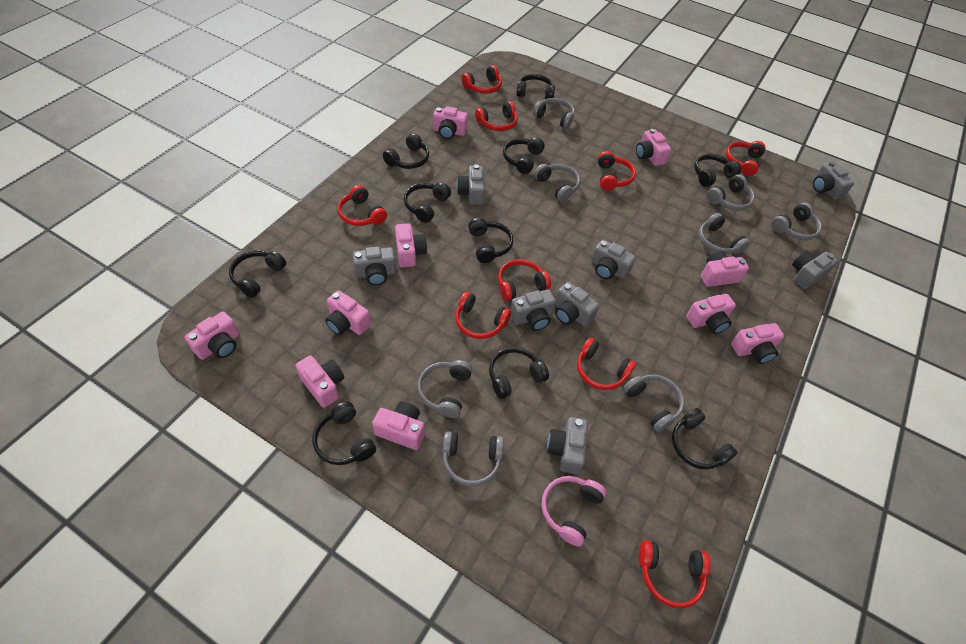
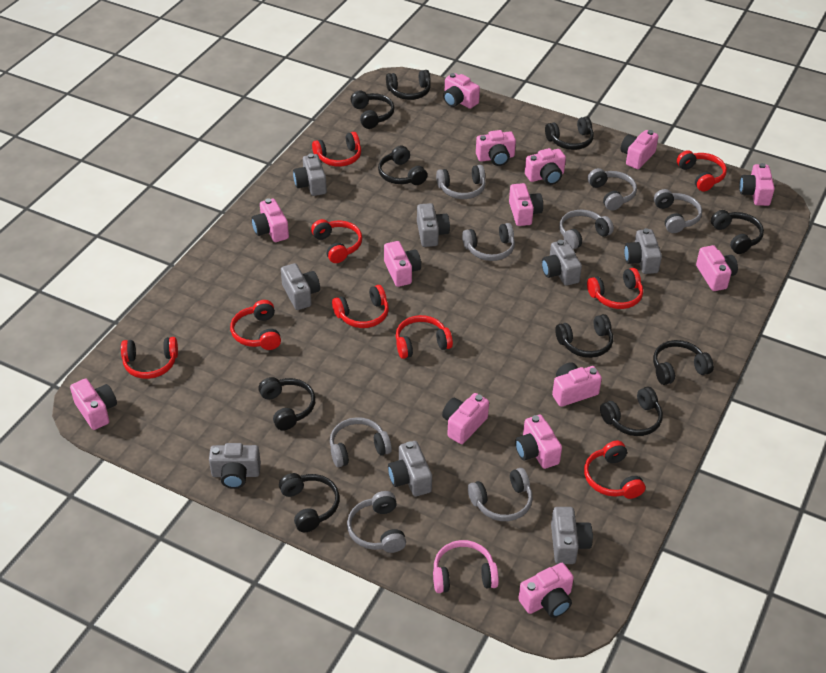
pink camera: [185,311,239,360] [296,355,344,408] [325,290,371,335] [372,402,425,450] [395,223,427,268] [433,106,468,139] [636,129,671,166] [686,294,736,334] [701,251,749,287] [731,323,784,364] = 10 -> [70,378,117,430] [251,198,289,242] [384,241,421,287] [442,393,489,444] [443,73,480,109] [476,130,516,166] [509,183,543,226] [515,415,562,469] [518,563,574,618] [525,148,566,185] [552,363,602,407] [621,130,659,169] [696,245,738,291] [739,163,775,206] = 14

